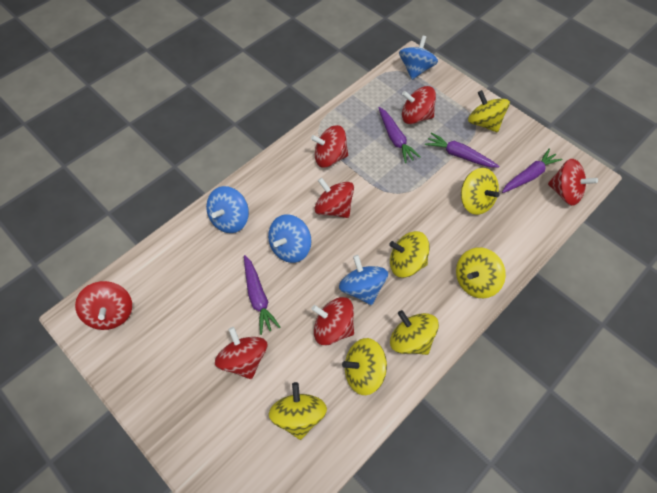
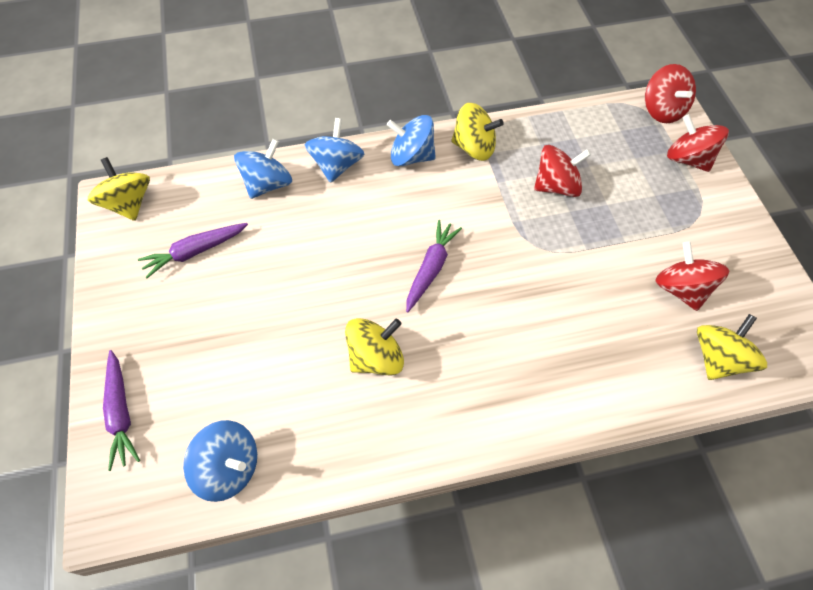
purple carrot: [244,255,280,335] [379,107,421,163] [425,132,500,168] [502,148,563,193] = 4 -> [103,350,140,471] [138,223,248,278] [406,220,462,313] = 3
red spinning top: [75,281,132,330] [215,327,267,379] [311,125,348,167] [311,297,354,346] [314,178,354,218] [402,86,436,124] [548,159,598,205] = 7 -> [534,145,591,197] [645,64,696,123] [656,241,729,311] [667,114,729,172] = 4
yellow spinning top: [269,382,327,440] [342,338,387,395] [389,231,430,278] [390,310,439,355] [456,248,506,298] [461,168,500,215] [468,90,510,133] = 7 -> [88,157,150,221] [345,318,404,376] [451,103,504,161] [697,314,767,380] = 4

